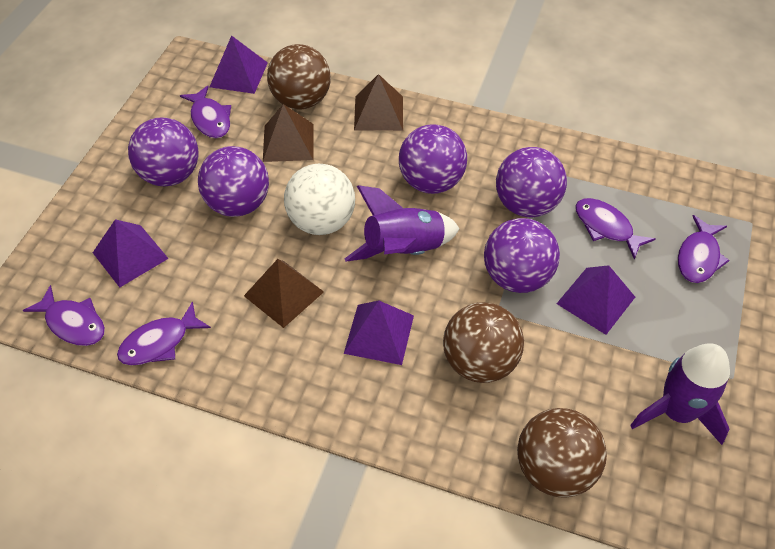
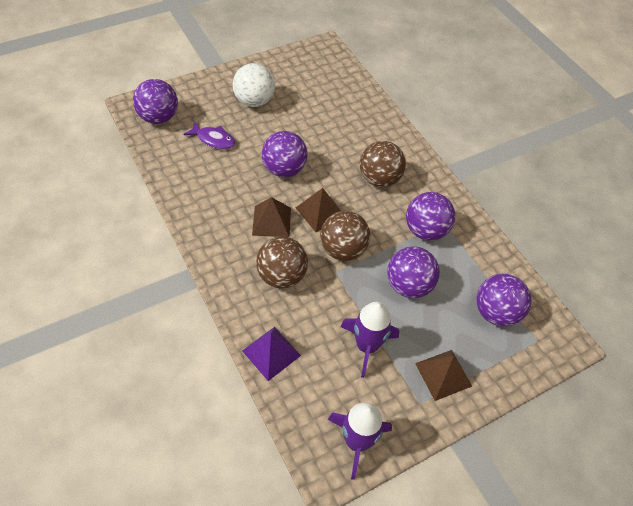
purple fish: [23,285,105,346] [117,301,211,365] [180,86,231,138] [575,198,655,259] [678,215,730,283] = 5 -> [183,122,235,149] = 1
purple pyramid: [93,219,169,288] [210,35,268,94] [344,300,414,365] [556,265,635,335] = 4 -> [242,327,301,381] = 1

